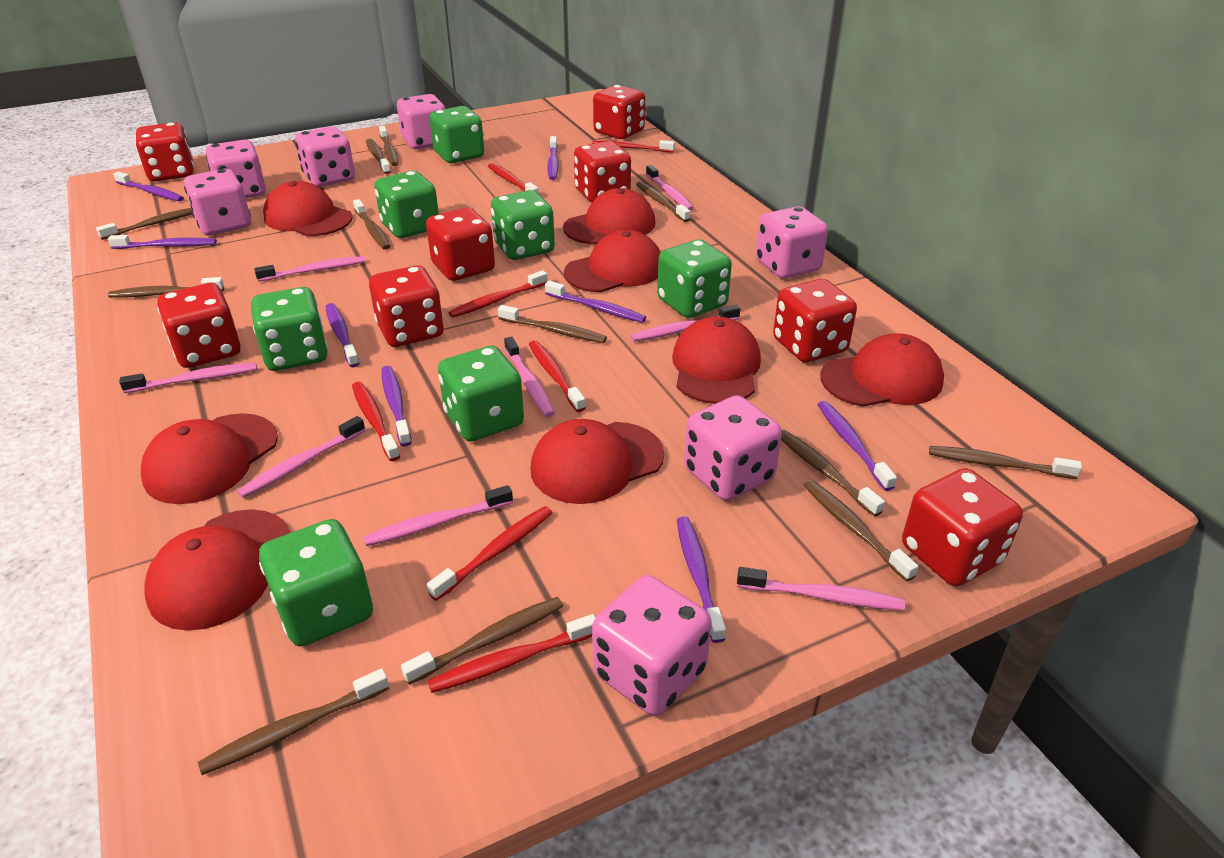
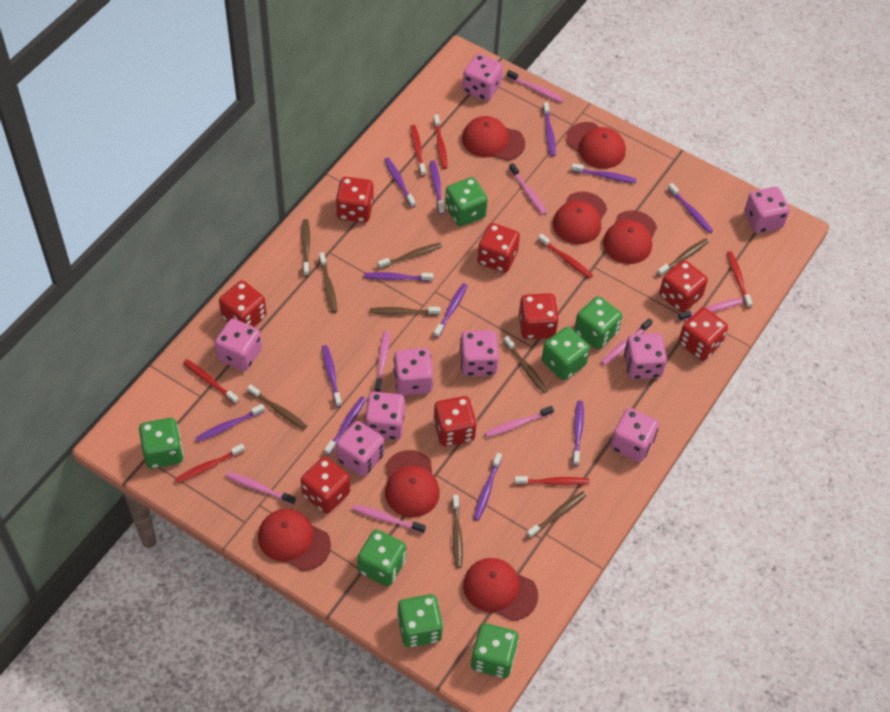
brown toothbrush: [96,208,192,240] [108,277,224,298] [198,668,389,775] [353,199,391,250] [366,139,391,174] [379,126,398,166] [401,597,563,685] [498,305,607,343] [636,181,690,222] [781,430,885,516] [804,480,918,581] [929,446,1082,479] = 12 -> [247,384,307,430] [301,219,310,276] [319,252,337,313] [370,307,440,315] [378,243,442,269] [452,495,463,568] [504,336,548,394] [526,491,586,539] [657,238,709,277] = 9
pink dice: [184,169,251,235] [206,139,266,198] [295,126,355,187] [397,94,445,149] [592,575,712,716] [684,395,782,501] [756,206,828,278] = 7 -> [215,319,262,371] [336,421,384,477] [365,392,405,440] [393,348,433,396] [460,330,499,376] [462,54,503,101] [610,408,659,462] [624,333,667,379] [744,187,790,233] = 9
purple toothbrush: [108,235,217,249] [113,171,184,201] [325,303,360,367] [382,366,412,447] [545,281,646,323] [547,136,558,180] [677,516,726,643] [817,401,897,491] = 8 -> [196,404,265,442] [322,345,342,407] [324,397,366,455] [364,272,433,282] [384,158,416,208] [430,160,444,214] [434,283,468,338] [473,453,502,521] [543,102,556,156] [571,163,637,183] [573,400,584,466] [668,183,713,233] = 12
red cap: [141,413,278,504] [144,509,290,631] [263,181,353,236] [531,419,664,504] [563,188,656,244] [564,230,661,292] [672,316,761,404] [821,333,944,407] = 8 -> [258,509,331,571] [385,450,440,517] [462,116,525,161] [463,558,538,621] [553,192,607,244] [566,122,626,169] [603,210,657,264] = 7

